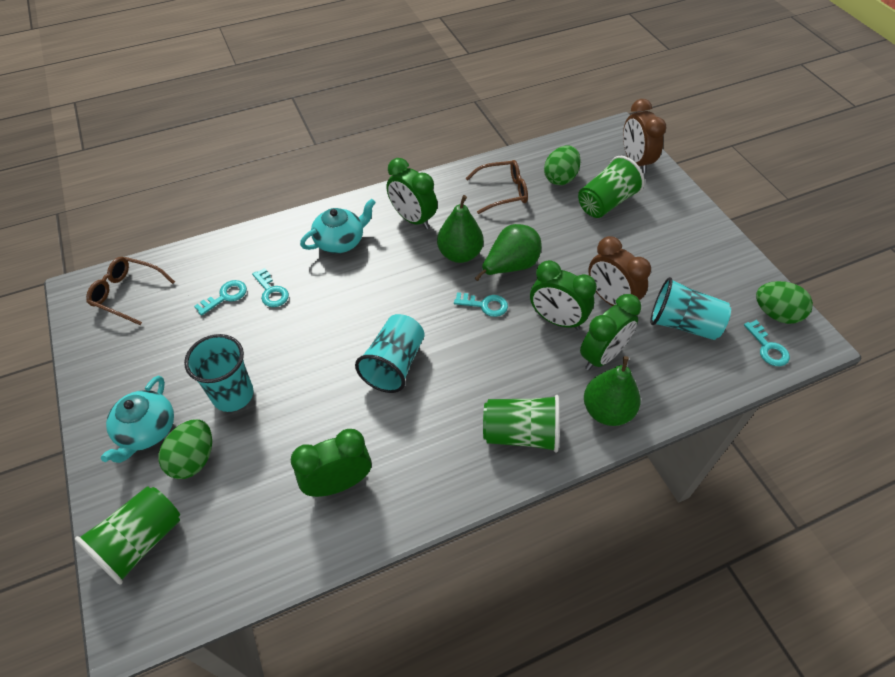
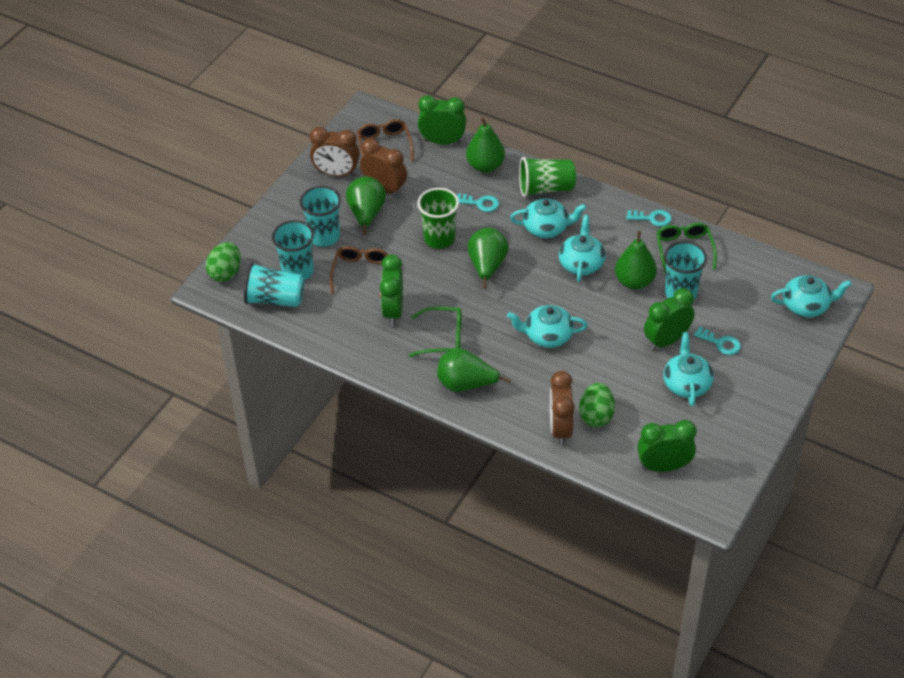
brown clock: [588,236,651,306] [623,99,666,173] = 2 -> [310,127,360,177] [360,138,407,197] [550,371,575,446] = 3
green cup: [75,486,180,585] [483,395,560,452] [578,156,645,218] = 3 -> [417,188,459,249] [519,157,576,197] = 2
green egg: [158,419,212,479] [544,145,581,185] [756,281,813,324] = 3 -> [205,242,241,282] [579,383,615,427] = 2
green glasses: none = 0 -> [409,307,462,357] [656,223,717,274] = 2
green pear: [437,195,483,263] [475,224,542,281] [584,356,641,426] = 3 -> [346,176,386,235] [437,348,511,392] [466,117,505,173] [467,228,509,289] [615,231,657,290] = 5
turquoise cup: [184,334,254,412] [355,314,424,393] [650,277,731,340] = 3 -> [244,262,305,307] [272,220,314,280] [300,186,341,247] [664,241,707,299] = 4
turquoise key: [194,280,247,316] [252,268,289,307] [454,292,508,317] [744,320,790,366] = 4 -> [457,194,499,212] [626,210,672,227] [694,327,741,355] = 3
turquoise teapot: [101,376,174,463] [300,199,376,253] = 2 -> [507,305,588,348] [510,198,587,238] [559,215,606,282] [663,332,714,407] [771,275,852,317] = 5

